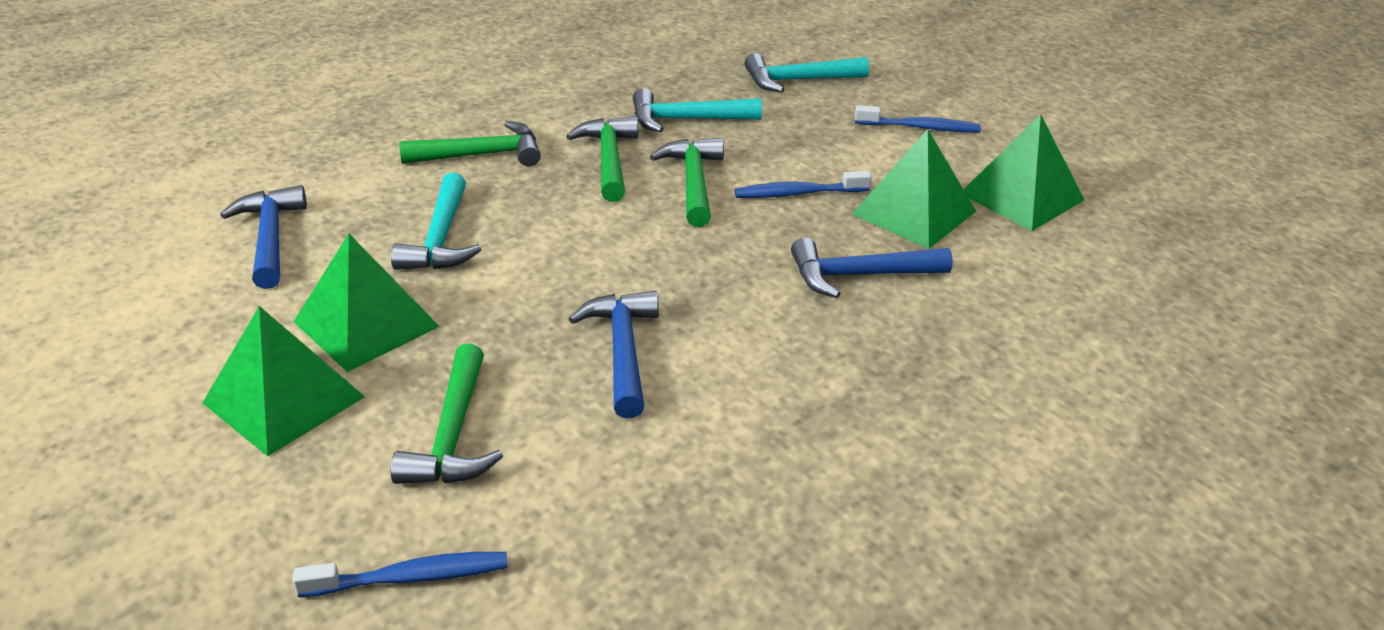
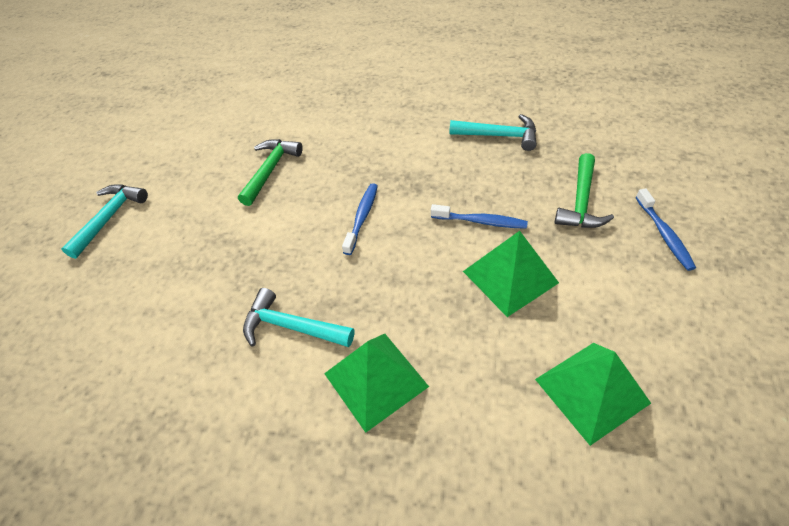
blue hammer: [220,185,307,289] [569,291,659,418] [791,238,953,298] = 3 -> none = 0
green hammer: [390,344,503,484] [399,121,541,166] [566,116,638,202] [650,138,724,227] = 4 -> [238,139,303,206] [555,153,614,228] = 2
green pyramid: [203,306,365,457] [294,234,440,372] [852,129,976,249] [964,114,1084,231] = 4 -> [324,334,429,433] [463,231,559,317] [535,343,651,446] = 3

